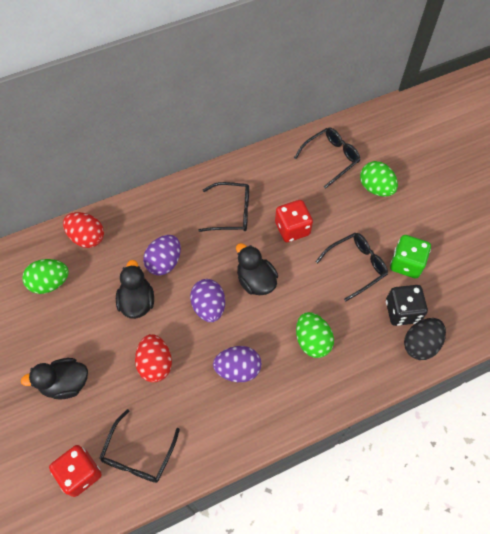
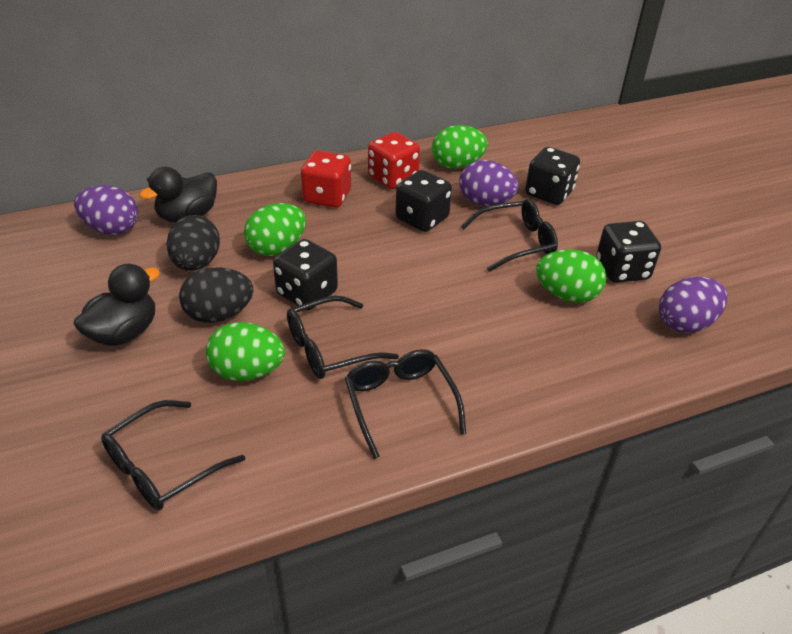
black dice: [386,285,428,326] = 1 -> [273,239,338,310] [395,170,452,232] [525,147,580,205] [596,221,661,283] = 4
black duck: [21,358,88,400] [116,260,154,319] [236,243,278,295] = 3 -> [73,264,160,346] [139,167,217,223] = 2
black egg: [404,318,446,360] = 1 -> [167,215,220,271] [179,267,253,323] = 2
green dice: [390,235,431,278] = 1 -> none = 0
green egg: [23,259,69,294] [296,312,334,358] [360,161,398,197] = 3 -> [206,322,285,381] [244,203,306,256] [432,125,488,169] [536,249,606,303] = 4
red egg: [63,212,104,248] [135,334,172,382] = 2 -> none = 0

